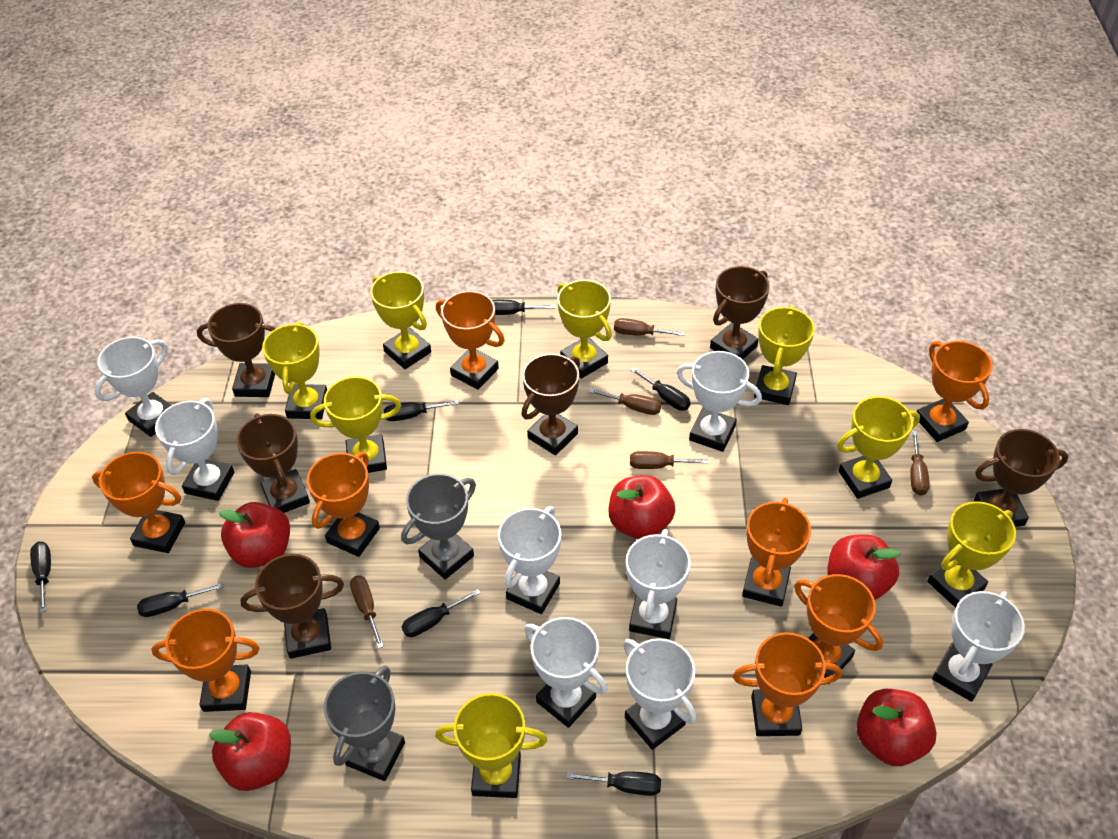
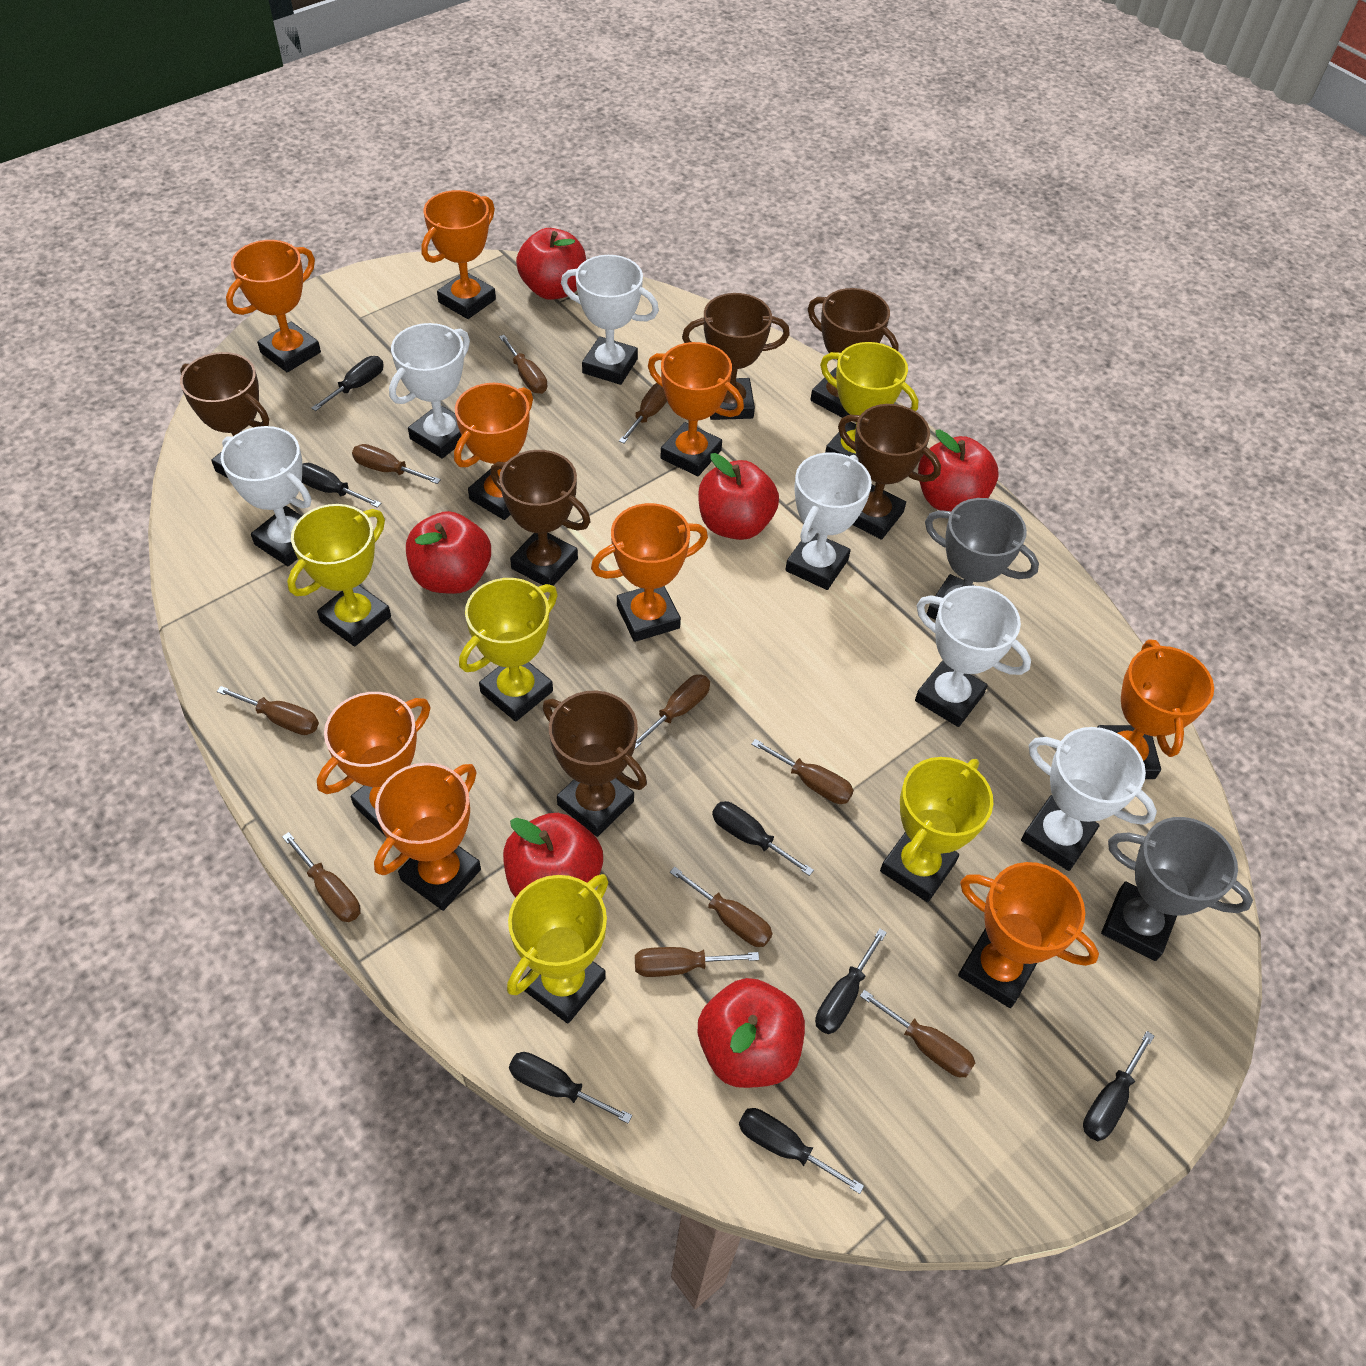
brown screwdriver: [350,576,384,649] [589,389,661,415] [614,318,685,336] [630,451,708,469] [910,431,930,496] = 5 -> [217,686,319,735] [282,832,361,922] [352,444,441,484] [499,335,547,394] [619,383,667,443] [635,674,710,749] [635,947,759,977] [670,867,773,947] [751,739,854,804] [860,990,975,1077] = 10
orange trophy: [92,452,185,553] [152,609,260,712] [307,452,380,557] [436,291,505,390] [733,632,842,736] [742,498,811,607] [794,574,883,684] [917,341,993,442] = 8 -> [226,240,321,372] [317,692,430,838] [374,763,481,911] [421,190,496,319] [454,383,533,520] [591,503,708,642] [648,342,744,476] [958,862,1099,1008] [1098,639,1214,779] = 9
red apple: [209,712,291,791] [219,502,290,568] [609,475,675,539] [827,535,901,600] [856,689,937,766] = 5 -> [406,511,491,594] [503,813,603,898] [516,228,586,300] [698,453,779,540] [698,978,805,1088] [918,430,999,511] = 6
white trophy: [95,337,172,437] [155,398,234,501] [498,506,561,614] [524,617,607,728] [623,638,697,750] [626,529,691,639] [677,351,762,452] [932,591,1025,702] = 8 -> [221,426,312,566] [389,323,470,459] [561,255,659,385] [785,453,872,590] [915,586,1031,727] [1021,727,1157,871] = 6
yellow trophy: [262,322,327,419] [310,376,401,473] [370,271,431,369] [435,693,547,798] [557,280,612,379] [754,306,815,405] [837,396,920,499] [927,501,1016,608] = 8 -> [287,504,391,647] [459,578,558,722] [507,874,609,1023] [820,342,918,456] [880,757,993,902] = 5

